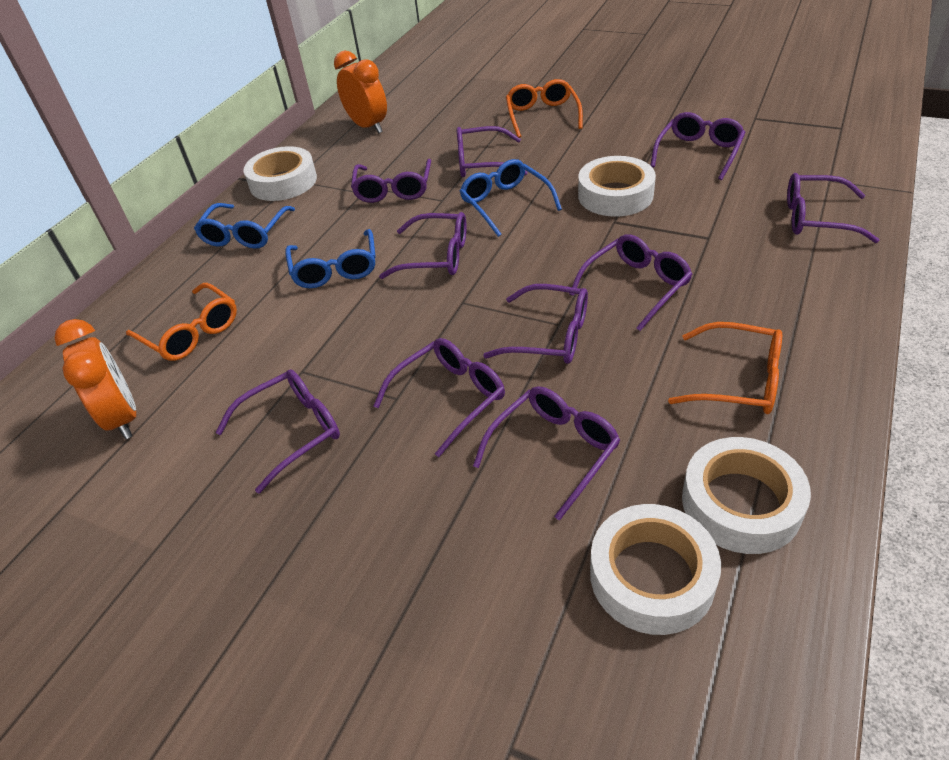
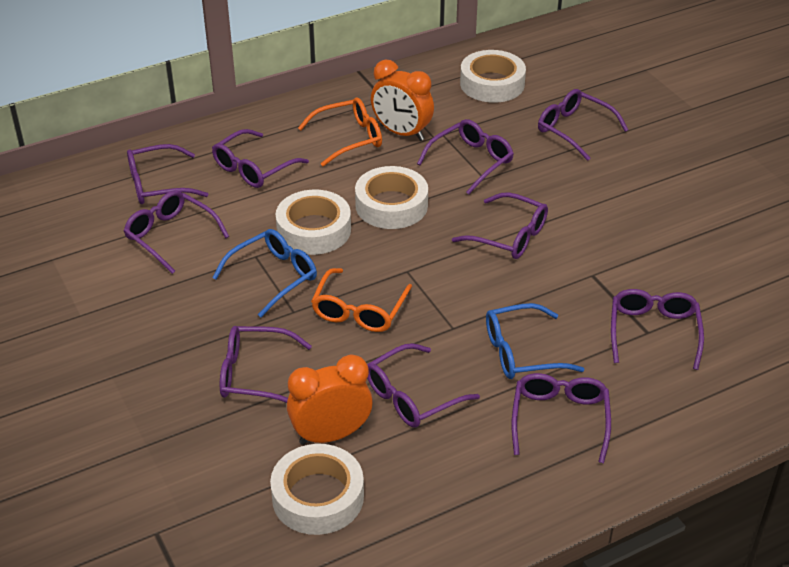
blue glasses: [194,203,295,249] [286,229,376,288] [459,159,562,237] = 3 -> [212,229,317,317] [486,303,584,379] = 2
orange glasses: [126,283,237,361] [506,79,583,138] [668,322,782,414] = 3 -> [298,97,382,167] [311,268,412,332] = 2

